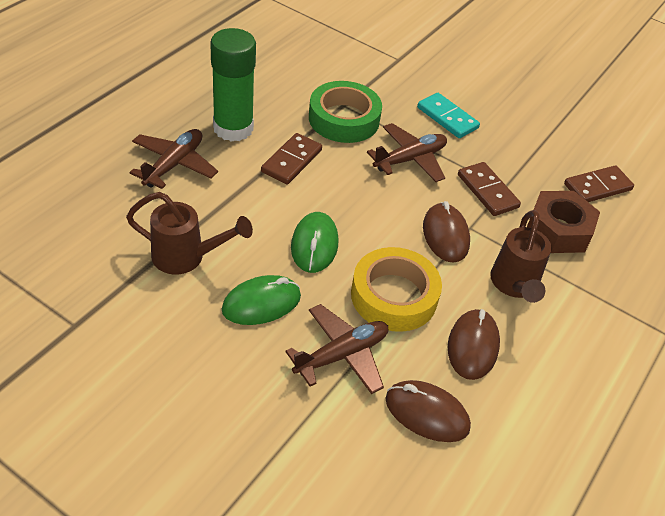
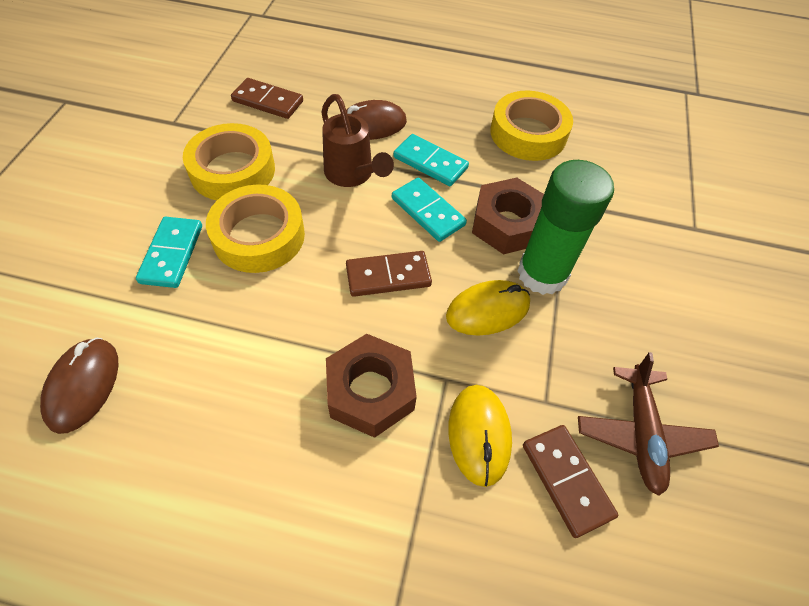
brown mouse: [385,380,471,442] [423,201,470,263] [448,309,500,380] = 3 -> [40,337,118,434] [346,100,407,140] = 2
brown nut: [527,191,600,253] = 1 -> [326,334,417,438] [472,178,544,254] = 2
brown plane: [130,129,218,189] [285,304,388,394] [367,123,447,182] = 3 -> [578,352,719,496] = 1
brown watering can: [126,192,253,274] [490,210,552,303] = 2 -> [321,94,394,187] = 1
green mouse: [222,275,301,325] [291,212,338,273] = 2 -> none = 0
green tape: [309,81,382,143] = 1 -> none = 0
turquoise domino: [417,93,480,138] = 1 -> [136,217,202,288] [392,177,467,242] [393,134,469,186] = 3
yellow mouse: none = 0 -> [446,280,530,336] [448,385,512,487] = 2
yellow tape: [351,247,442,332] = 1 -> [183,123,275,200] [206,185,305,273] [490,91,573,161] = 3

